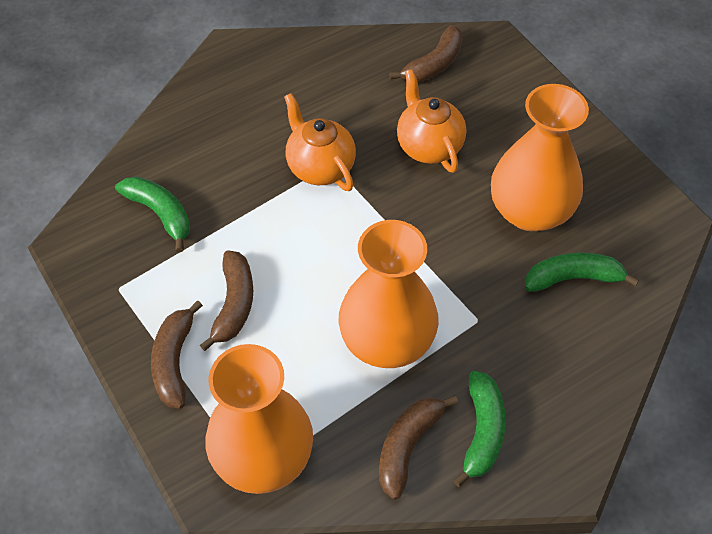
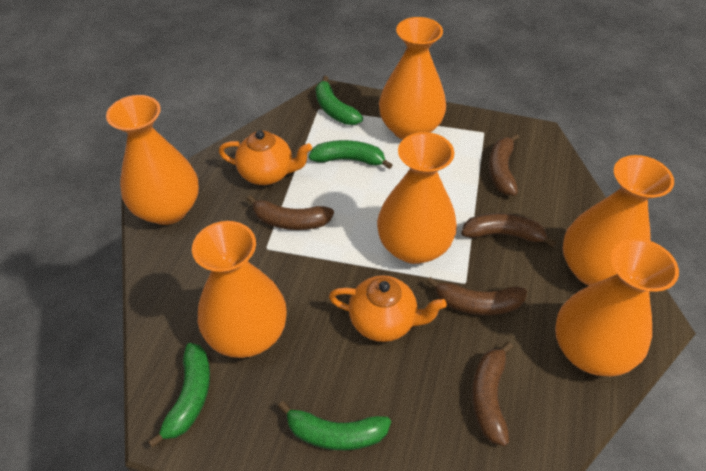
brown banana: [151,300,203,409] [200,250,253,351] [379,396,458,499] [389,25,463,83] = 4 -> [247,195,334,230] [427,277,527,315] [461,213,556,248] [472,342,513,446] [489,134,519,196] = 5
green banana: [115,177,190,252] [453,371,506,487] [525,252,639,292] = 3 -> [148,343,210,448] [278,401,391,450] [309,140,392,169] [316,76,363,125] = 4
orange vase: [205,344,313,494] [339,220,439,368] [491,84,589,231] = 3 -> [106,95,199,225] [192,221,287,358] [377,132,457,264] [379,17,446,140] [555,238,679,377] [563,155,674,286] = 6

